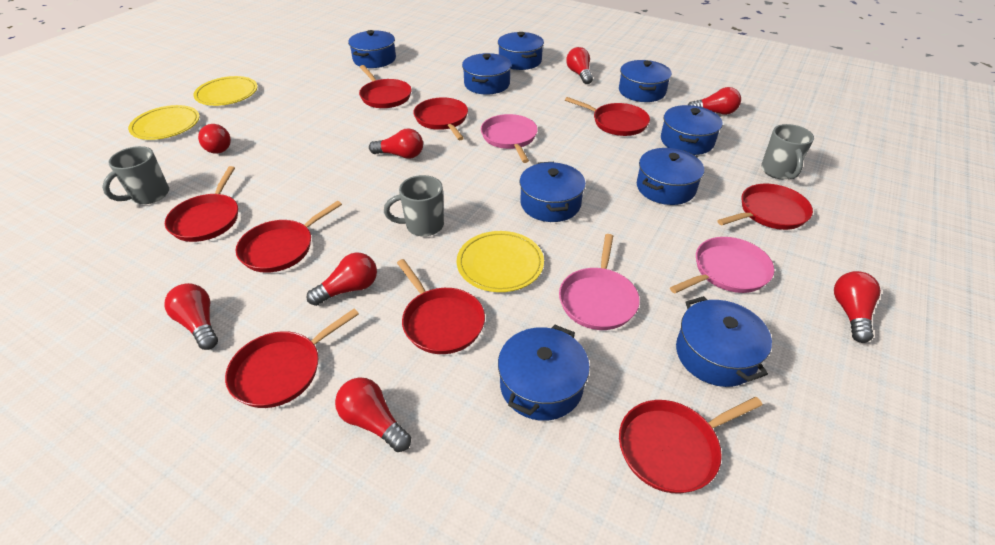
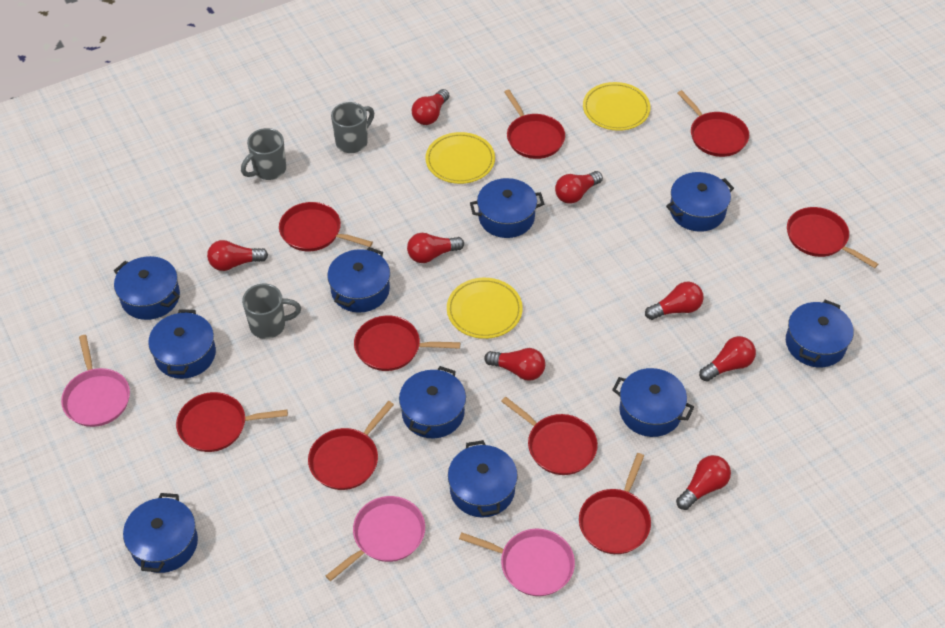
blue pot: [348,30,396,68] [462,53,512,95] [498,32,544,70] [498,325,590,421] [519,162,586,222] [619,60,672,102] [637,148,704,205] [661,105,723,155] [676,296,772,387] = 9 -> [114,256,180,320] [123,493,198,573] [148,310,216,379] [327,247,390,313] [399,366,466,439] [448,440,518,518] [470,178,544,238] [612,368,694,437] [666,172,734,232] [786,300,854,368] = 10

